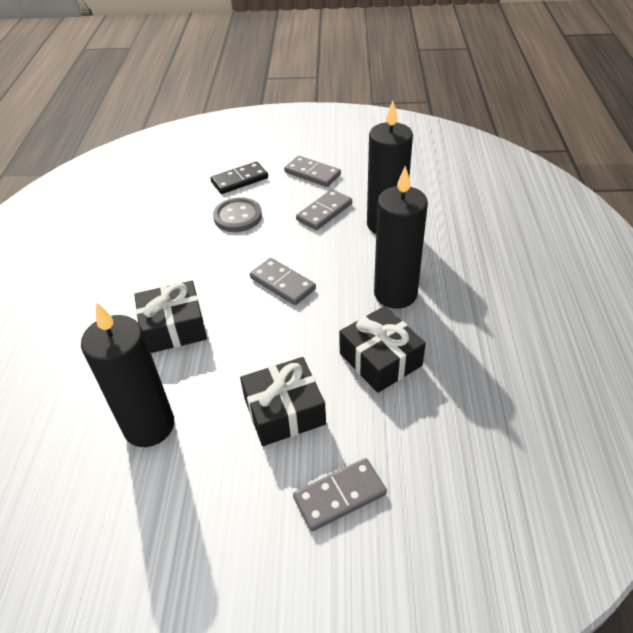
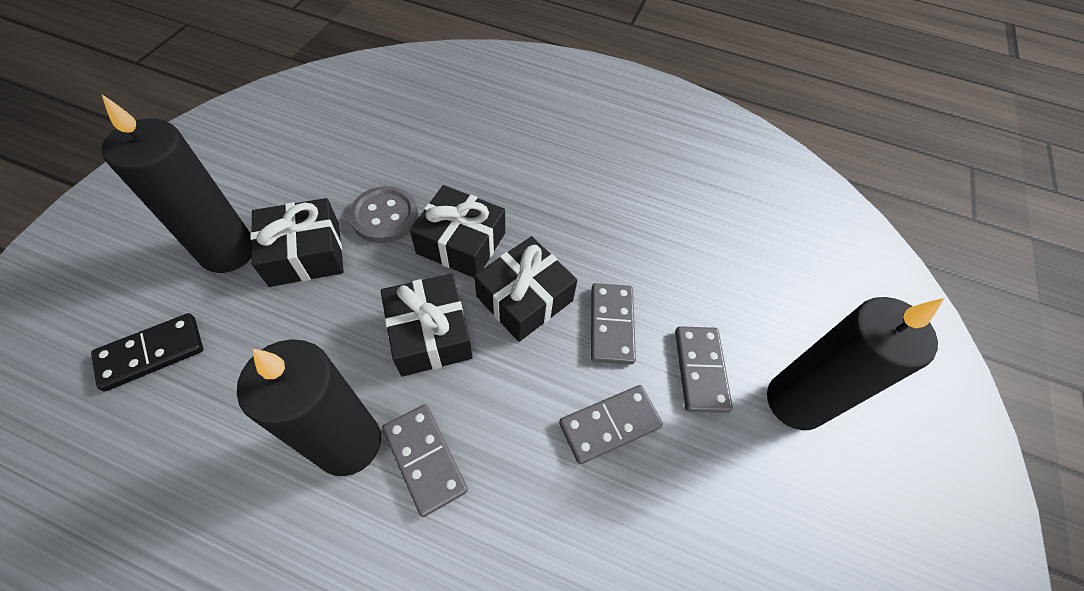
black gift: [134,281,207,353] [240,357,326,446] [339,306,426,393] = 3 -> [250,198,344,287] [381,274,472,377] [410,185,505,278] [474,236,577,342] = 4

